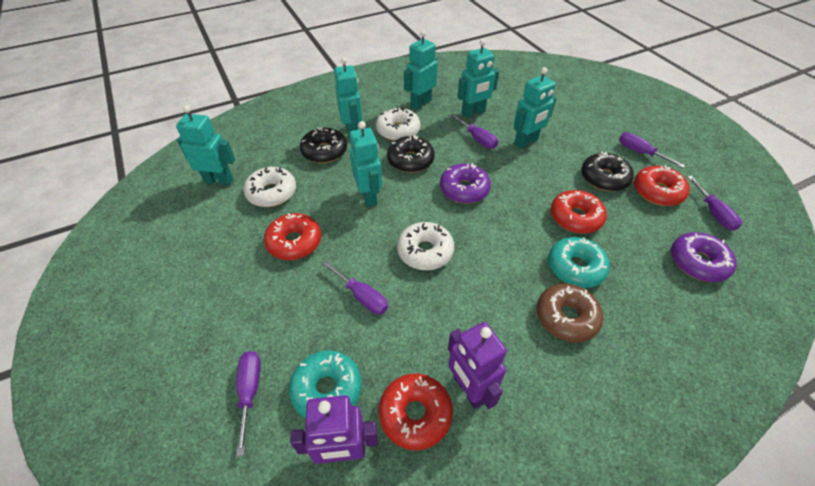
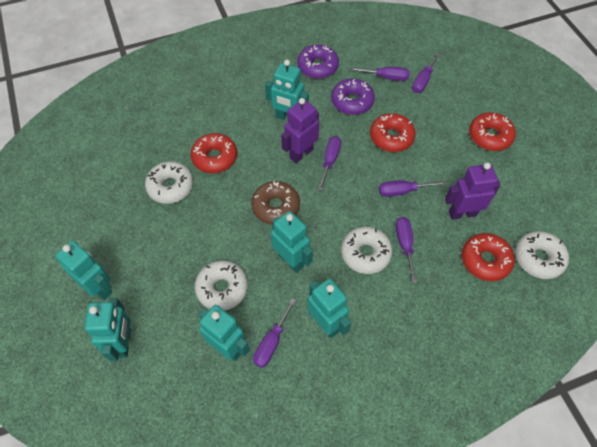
black donut: [300,127,347,163] [387,135,435,173] [581,152,634,191] = 3 -> none = 0
purple screwdriver: [236,351,261,456] [323,261,388,315] [450,114,498,149] [619,132,685,168] [688,176,742,231] = 5 -> [253,298,296,368] [318,136,341,191] [350,67,410,81] [379,180,446,197] [396,217,417,283] [412,52,440,93] = 6
turquoise donut: [289,350,362,419] [548,237,610,288] = 2 -> none = 0
white donut: [243,167,296,207] [376,107,420,141] [397,222,454,270] = 3 -> [145,161,193,204] [195,260,248,310] [341,226,393,274] [515,231,569,279] = 4

